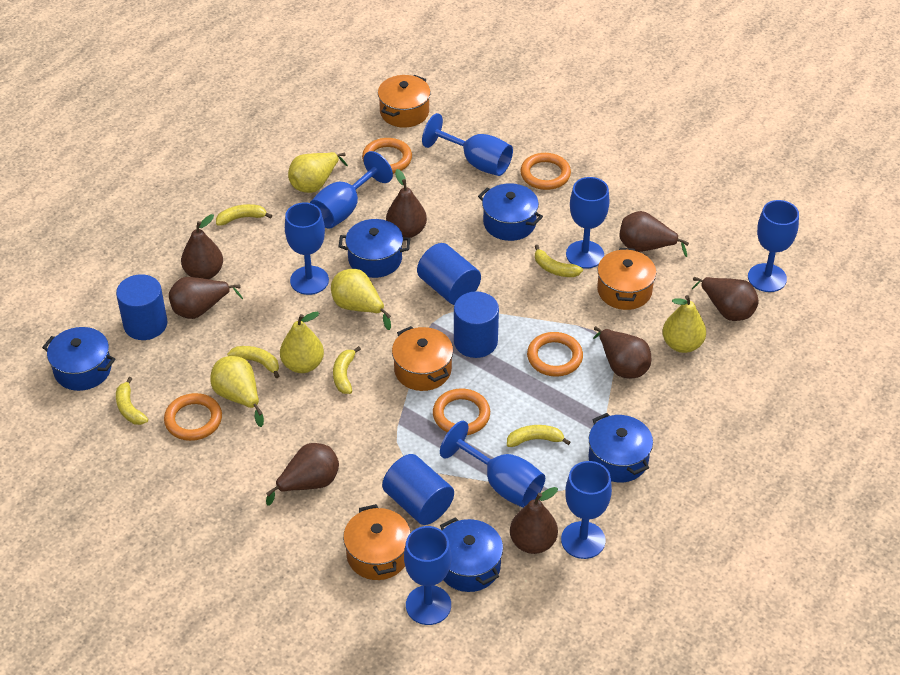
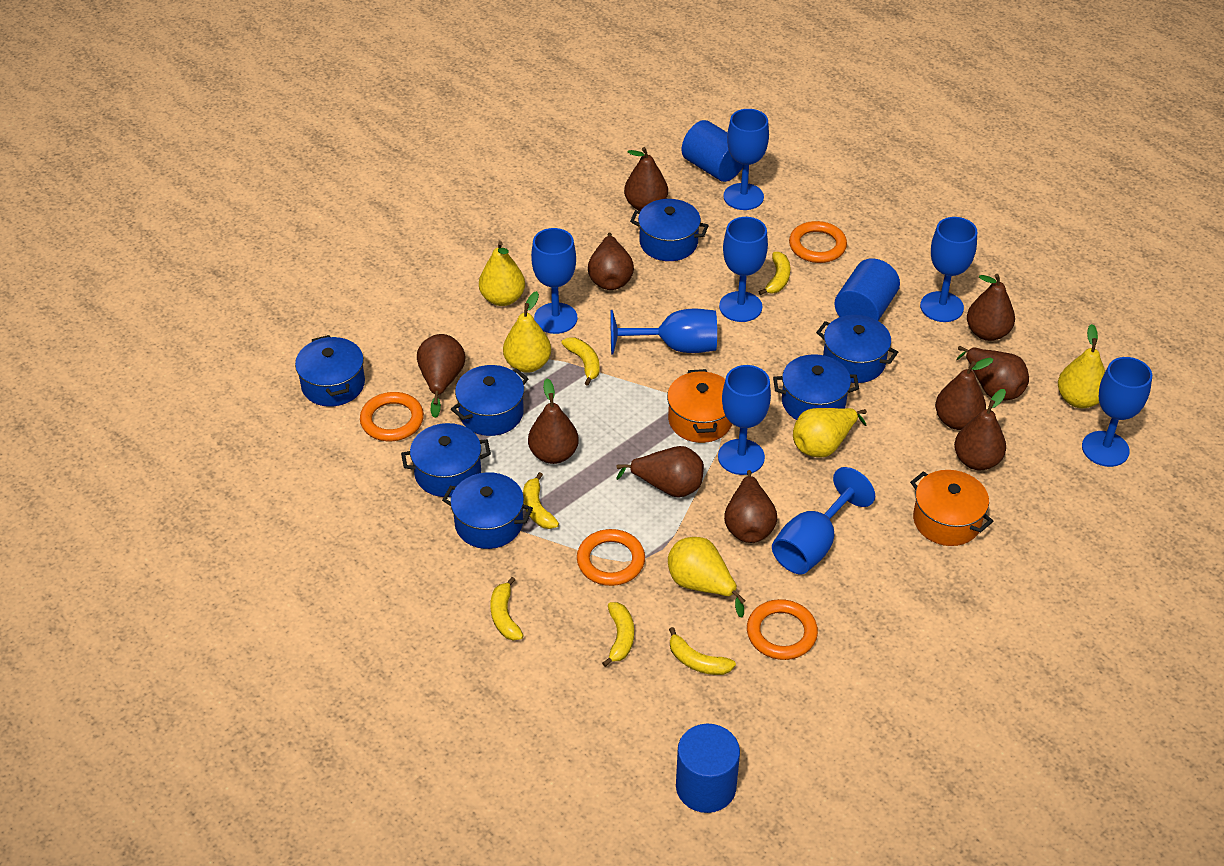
blue cylinder: [116,274,167,340] [382,454,454,525] [417,243,481,305] [454,291,499,358] = 4 -> [676,724,740,813] [682,120,743,182] [834,258,900,321] = 3
blue pot: [42,327,115,391] [338,219,410,278] [440,517,503,592] [478,183,543,241] [588,413,653,482] = 5 -> [295,335,365,407] [401,423,491,497] [442,472,533,549] [451,365,529,436] [630,199,709,261] [773,354,859,420] [816,315,898,383] = 7
brown pear: [169,277,243,319] [181,214,223,279] [266,443,339,506] [386,169,427,238] [510,487,558,554] [593,326,651,378] [619,211,689,257] [692,277,759,321] = 8 -> [417,334,465,418] [528,379,579,464] [588,233,634,290] [617,446,704,498] [624,147,668,211] [724,470,777,543] [935,358,993,430] [954,389,1006,470] [956,346,1029,400] [967,274,1015,341] = 10
orange pot: [343,504,411,580] [378,75,431,127] [392,326,453,391] [597,248,656,310] = 4 -> [667,369,732,443] [910,470,993,546] = 2
orange ring: [164,393,222,441] [362,138,412,174] [433,388,490,435] [520,153,571,190] [527,332,583,377] = 5 -> [360,392,424,441] [577,529,645,586] [747,599,818,660] [789,221,847,263] = 4

